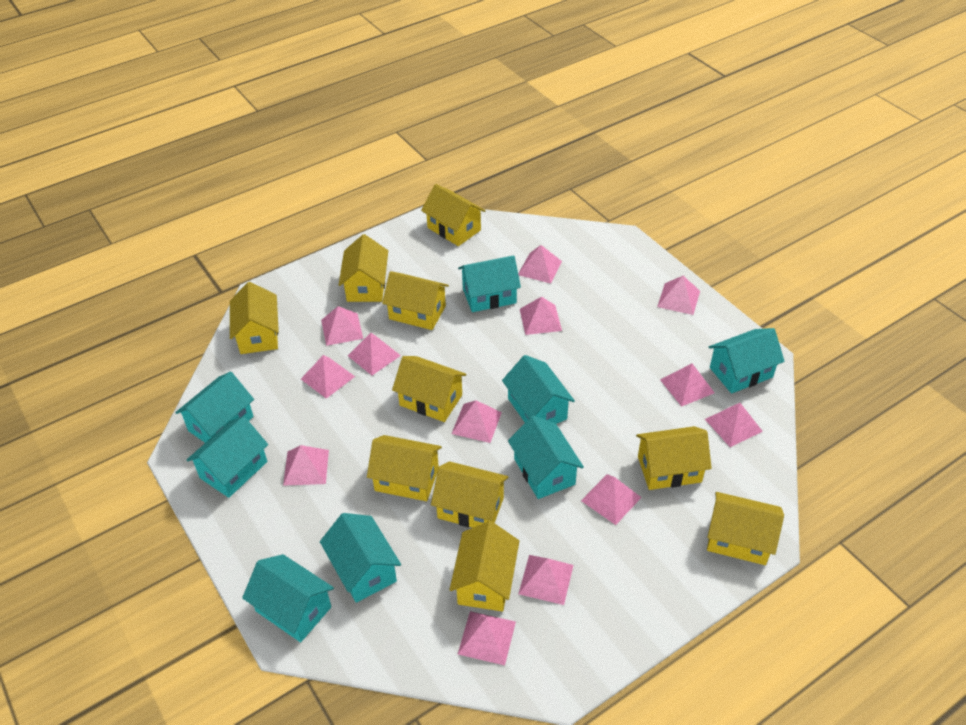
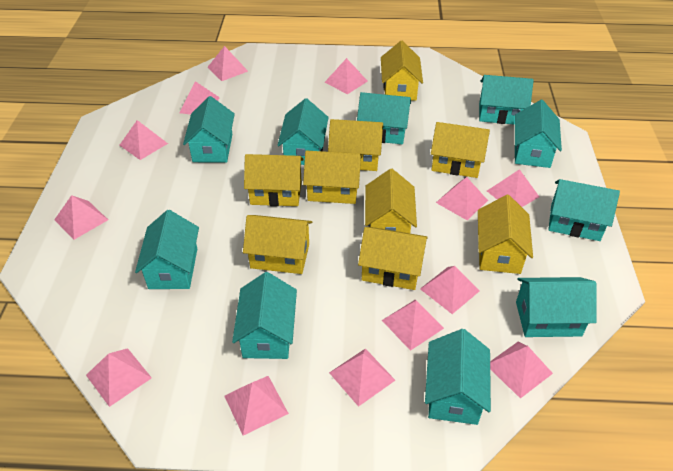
turquoise house: [175,372,254,443] [187,416,268,498] [242,554,334,642] [320,513,401,603] [458,255,521,312] [502,355,575,424] [508,416,584,499] [709,328,785,394] = 8 -> [135,210,199,289] [183,96,235,163] [232,272,297,359] [277,98,329,165] [357,92,411,144] [425,329,491,425] [479,75,534,125] [515,100,562,168] [516,277,597,337] [548,179,620,241] = 10
yellow house: [230,282,279,354] [339,234,388,302] [367,435,442,501] [382,271,449,330] [392,356,466,422] [421,184,485,246] [431,461,508,528] [449,521,519,611] [636,426,712,490] [707,492,784,565] = 10 -> [243,215,312,274] [244,154,304,206] [303,150,362,204] [328,119,383,171] [358,227,428,290] [365,169,417,233] [381,41,423,101] [431,122,490,178] [478,195,533,274] = 9

